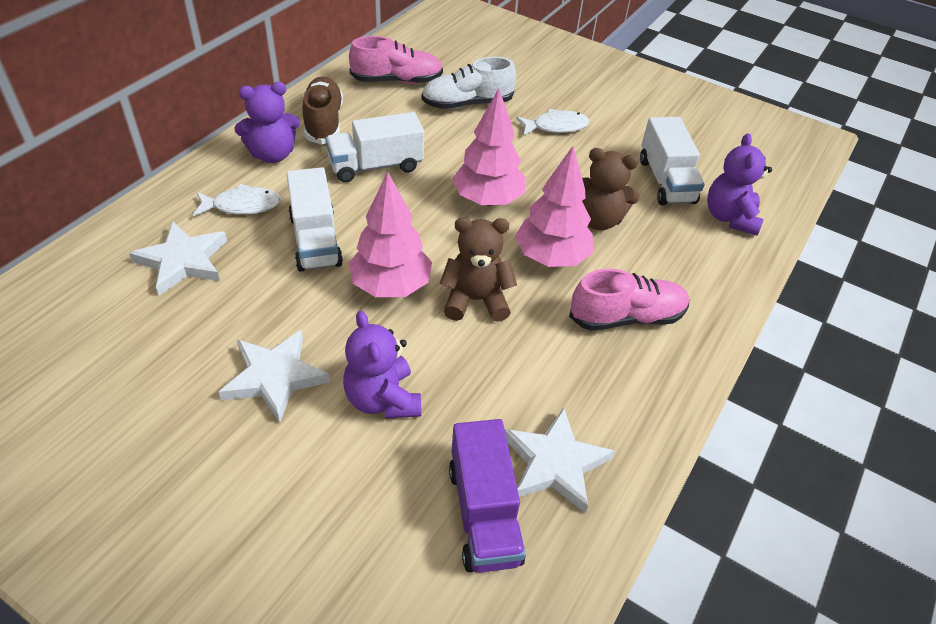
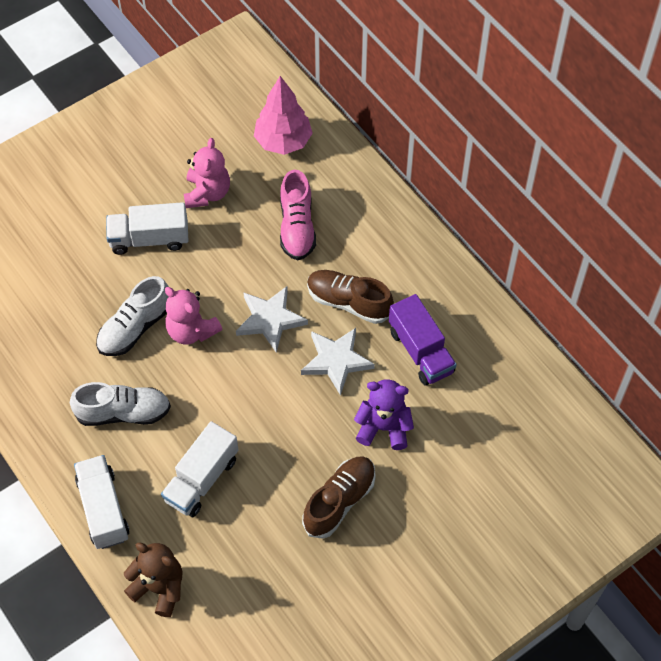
brown shoe: [302,76,343,144] = 1 -> [302,456,376,539] [307,270,394,324] = 2
brown teddy bear: [440,217,517,322] [582,148,640,230] = 2 -> [124,542,182,617] = 1
pink shoe: [349,36,443,84] [569,269,689,331] = 2 -> [280,170,316,260] = 1
pink teddy bear: none = 0 -> [165,287,222,345] [184,138,230,208] = 2
pink tree: [349,172,432,297] [452,88,525,206] [515,146,594,267] = 3 -> [254,76,313,155] = 1
purple teddy bear: [234,82,300,163] [343,311,421,419] [707,133,772,236] = 3 -> [354,380,414,450] = 1
white fish: [193,184,281,216] [516,109,589,136] = 2 -> none = 0
white shoe: [421,57,516,109] = 1 -> [70,382,171,426] [96,276,169,356] = 2
white star: [129,221,227,296] [219,330,330,423] [505,407,615,513] = 3 -> [236,286,308,353] [301,328,375,396] = 2

